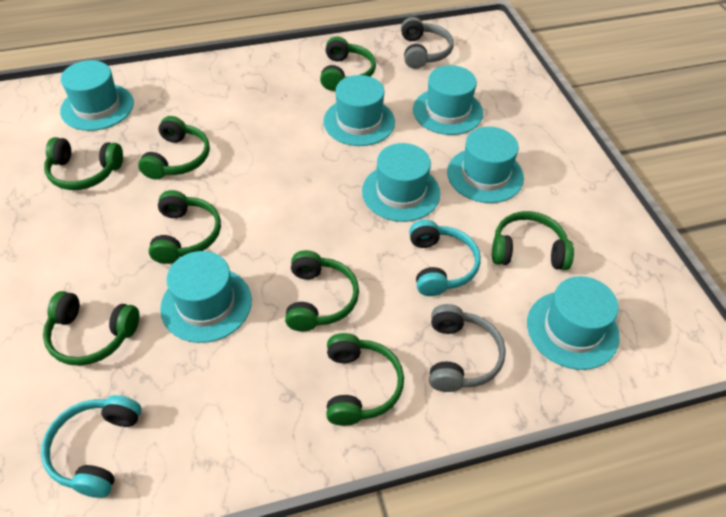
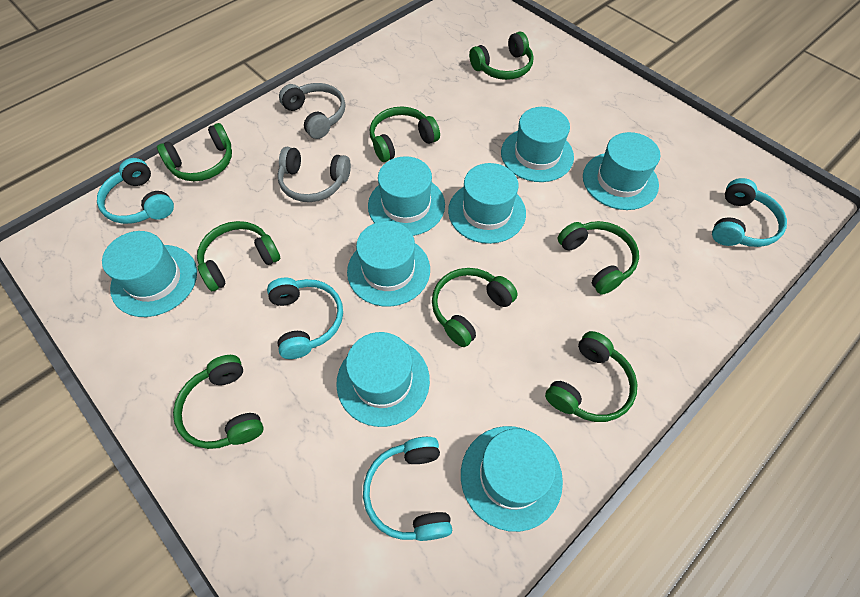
turquoise hat: [60,60,134,131] [160,251,252,343] [323,75,395,146] [362,143,440,222] [413,65,483,135] [447,127,524,203] [527,276,620,370] = 7 -> [102,231,197,317] [336,332,430,427] [347,221,430,307] [368,156,445,236] [448,163,526,244] [461,426,563,532] [501,107,574,182] [583,132,660,210] = 8
turquoise headphones: [41,395,142,498] [409,220,481,296] = 2 -> [97,158,174,224] [267,278,343,359] [363,437,452,541] [712,178,787,247] = 4

